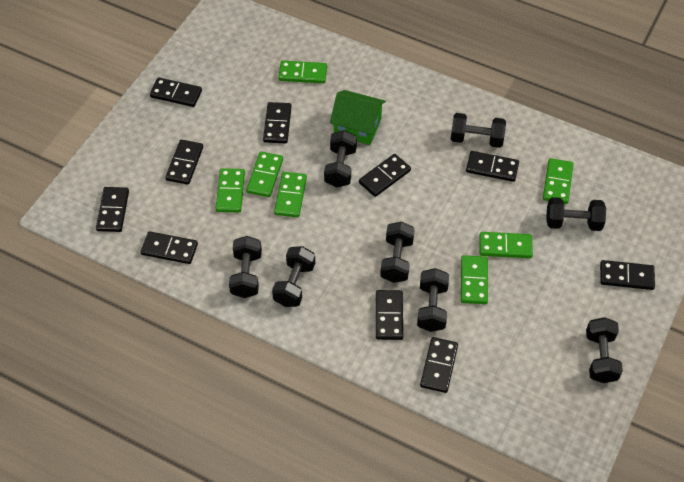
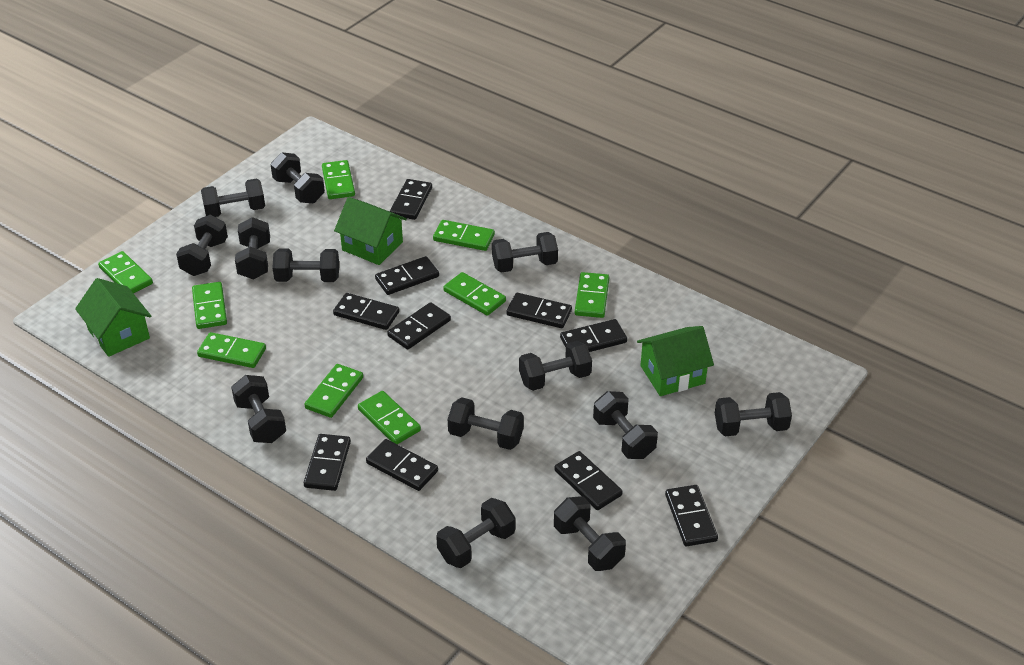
black dumbbell: [229,236,262,298] [272,246,315,307] [324,130,357,187] [380,222,415,283] [417,268,449,332] [451,113,506,148] [546,197,606,231] [586,317,623,383] = 8 -> [176,215,228,276] [201,179,265,217] [231,375,286,443] [235,217,270,279] [271,152,325,203] [272,249,339,282] [436,498,515,568] [448,397,524,450] [492,232,558,273] [519,341,592,391] [554,496,626,571] [593,391,658,459] [715,392,792,436] = 13
green domino: [216,168,245,212] [246,152,283,197] [274,172,307,217] [278,60,327,83] [461,255,488,304] [479,232,533,258] [543,158,574,204] = 7 -> [98,251,153,293] [192,282,227,329] [197,332,266,368] [304,364,363,418] [322,160,355,199] [358,391,421,444] [433,220,495,251] [443,272,506,316] [575,272,609,318] = 9
green house: [330,90,386,145] = 1 -> [75,278,151,357] [334,197,407,265] [637,326,714,396] = 3

